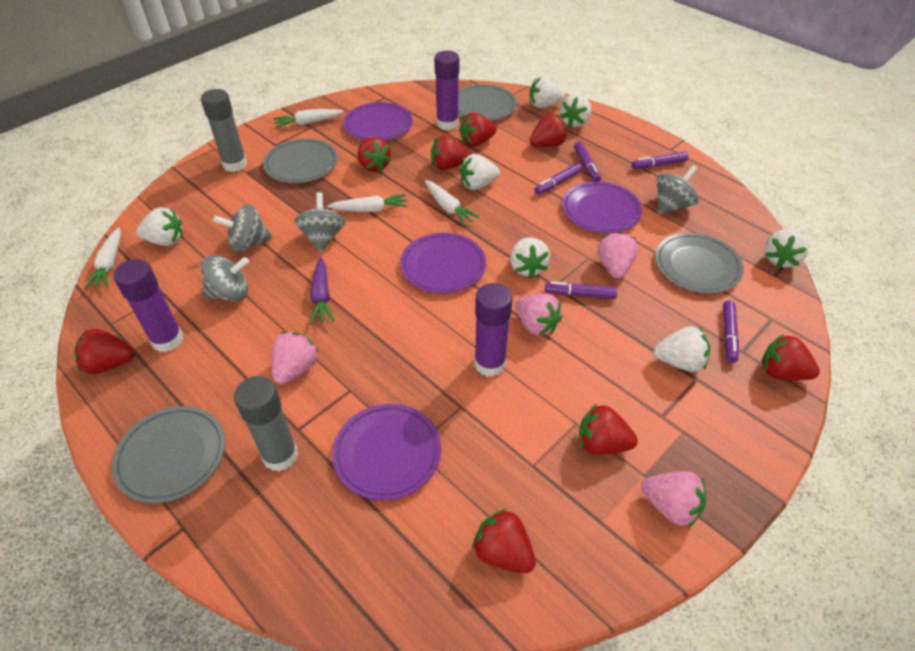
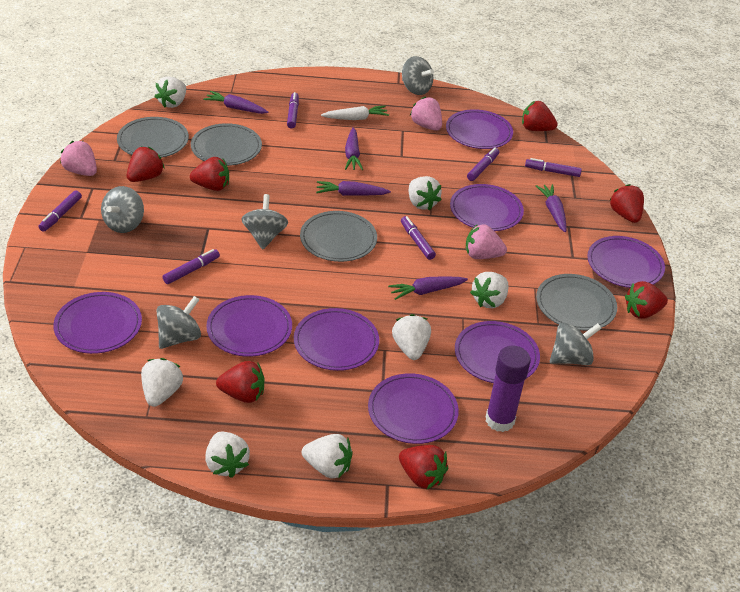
grey glue stick: [201,89,247,172] [234,376,298,471] = 2 -> none = 0
grey spinning top: [201,255,249,301] [213,204,273,252] [294,192,345,252] [657,165,699,214] = 4 -> [101,186,144,233] [156,296,201,349] [241,194,288,249] [402,56,434,95] [550,322,602,365] = 5
pink strawberry: [271,332,319,384] [515,294,562,336] [597,232,638,279] [641,471,706,527] = 4 -> [60,141,97,176] [410,96,442,131] [466,224,507,259] = 3
purple carrot: [310,257,334,324] = 1 -> [203,91,268,114] [316,181,391,196] [345,127,363,170] [388,276,468,300] [536,184,567,232] = 5
purple glue stick: [114,259,184,352] [434,51,459,130] [474,283,513,377] = 3 -> [486,346,531,432] = 1
purple marker: [534,163,582,195] [545,281,617,299] [574,142,601,182] [632,152,689,169] [723,301,739,363] = 5 -> [38,190,82,232] [162,249,220,284] [287,92,299,128] [401,216,436,260] [467,147,499,181] [525,158,582,177] = 6
purple plate: [332,404,441,500] [344,102,413,141] [400,233,486,294] [562,181,642,233] = 4 -> [53,292,142,354] [206,295,292,357] [294,308,379,371] [368,373,459,444] [446,109,513,149] [450,184,524,231] [455,321,540,383] [587,236,665,288] = 8
red strawberry: [74,329,134,374] [358,137,392,172] [431,135,470,170] [459,113,497,147] [472,508,536,573] [530,114,568,147] [579,404,638,455] [762,334,820,380] = 8 -> [127,147,165,182] [190,157,229,191] [216,361,265,403] [399,445,448,489] [522,101,558,131] [609,184,644,223] [625,281,668,319] = 7
white carrot: [84,227,121,289] [273,109,344,128] [327,194,408,212] [425,180,480,226] = 4 -> [321,106,389,120] = 1

